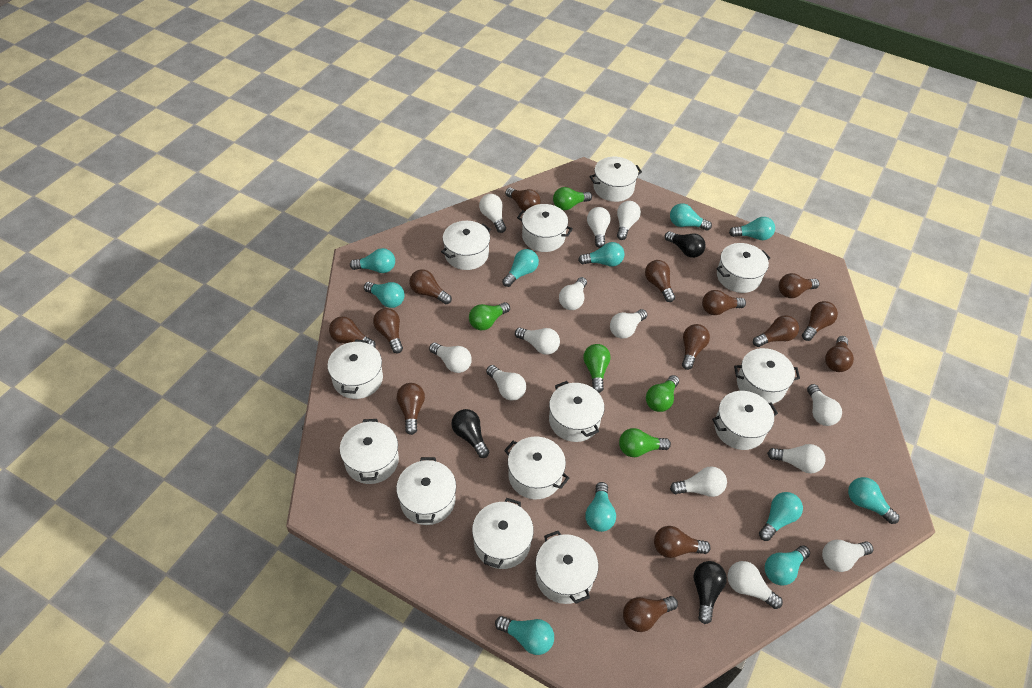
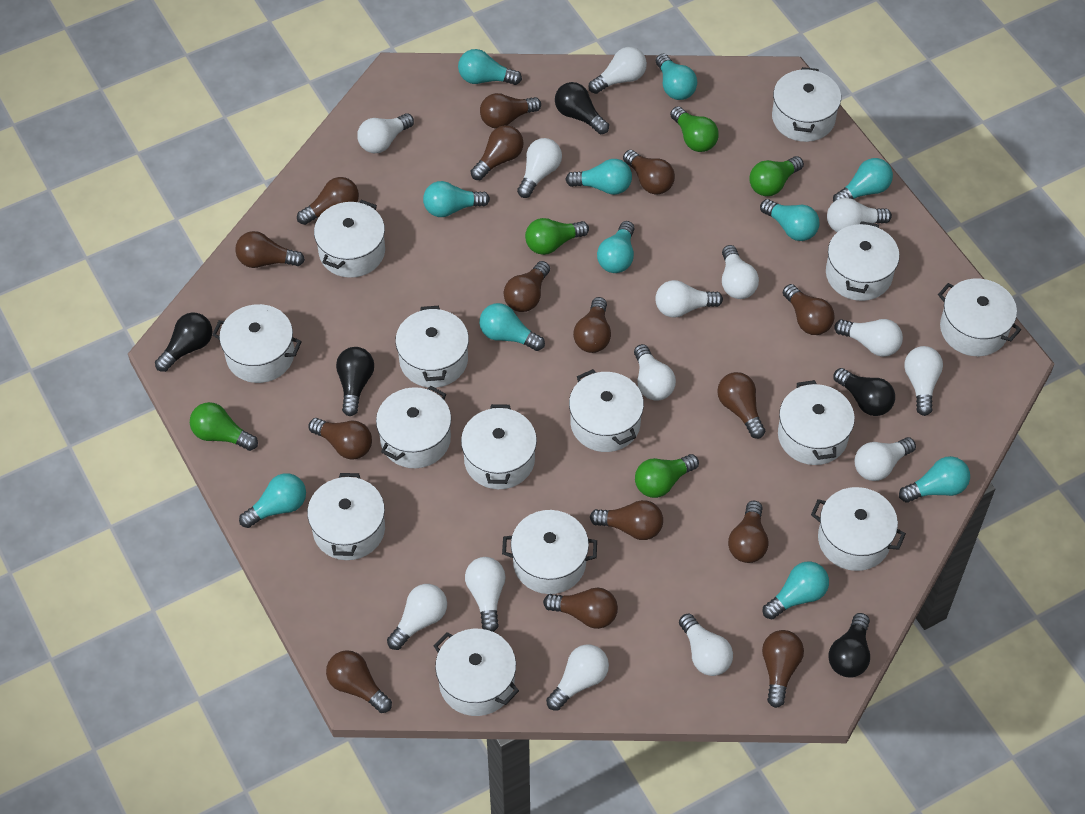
black light bulb: [452,409,489,458] [665,231,706,258] [693,561,727,624] = 3 -> [155,312,212,372] [336,347,374,416] [555,82,609,135] [828,613,870,678] [833,368,895,416] = 5
brown light bulb: [329,316,376,347] [373,308,403,353] [397,383,425,435] [409,269,452,304] [505,188,541,211] [623,596,678,632] [645,260,675,302] [654,526,711,558] [682,324,710,370] [702,290,746,315] [753,315,799,347] [779,273,819,298] [802,301,838,341] [825,336,854,372] = 14 -> [235,231,305,268] [297,177,359,225] [309,418,372,459] [326,650,392,713] [471,125,524,180] [480,93,541,129] [504,261,550,312] [543,588,618,629] [573,297,611,353] [590,500,663,540] [623,150,675,195] [717,372,765,439] [728,501,769,563] [762,630,804,708] [783,284,834,335] = 15
white light bulb: [429,342,472,373] [479,194,506,233] [486,365,526,401] [515,327,560,355] [559,277,587,310] [587,207,611,248] [610,309,647,339] [617,201,641,240] [670,466,727,497] [727,561,783,609] [767,444,826,473] [807,384,842,426] [822,540,873,572] = 13 -> [357,113,414,153] [387,584,447,650] [465,557,505,632] [517,138,562,198] [546,644,609,711] [588,47,647,94] [634,344,676,401] [655,280,723,318] [679,614,733,676] [722,245,759,299] [827,198,892,232] [834,319,903,357] [854,437,916,481] [904,346,943,416] = 14
white pot: [327,339,383,399] [340,419,399,484] [396,457,456,525] [441,221,491,270] [472,498,534,569] [504,437,569,499] [517,204,573,252] [535,531,598,604] [549,381,605,442] [590,157,642,202] [712,391,778,450] [716,243,770,293] [734,348,800,404] = 13 -> [212,304,302,383] [307,473,385,560] [314,200,385,278] [376,386,451,468] [395,306,469,388] [433,629,519,716] [461,404,537,489] [502,510,597,594] [569,369,644,452] [772,67,841,142] [778,380,855,465] [811,487,906,571] [826,221,900,301] [938,279,1021,356] = 14

